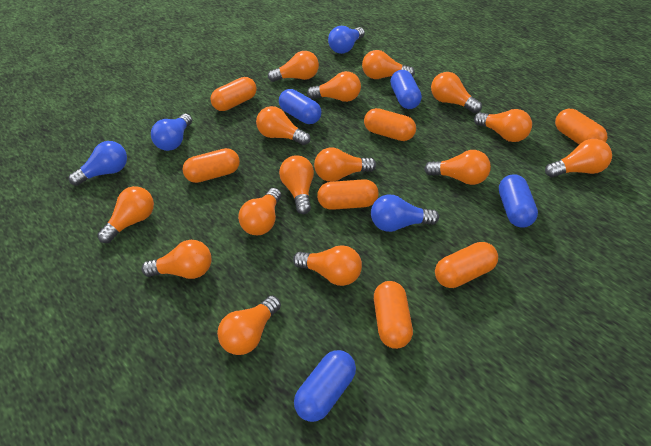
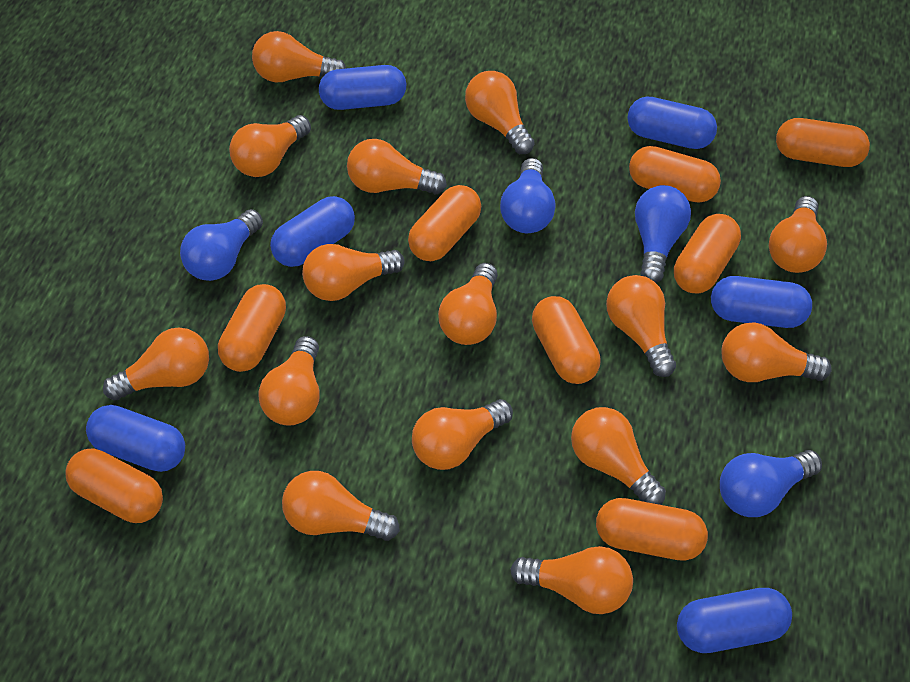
blue capsule: [279,89,321,124] [294,350,356,422] [390,70,422,109] [499,174,538,228] = 4 -> [86,405,185,472] [270,196,355,267] [319,65,406,110] [627,96,717,149] [677,588,792,653] [711,276,812,328] = 6
orange capsule: [183,148,240,183] [210,77,257,111] [317,179,379,210] [364,108,416,141] [374,281,413,349] [435,242,498,288] [555,109,607,144] = 7 -> [65,449,163,523] [218,284,286,372] [408,185,481,261] [532,296,601,384] [596,498,708,561] [629,146,721,203] [674,214,741,294] [776,118,870,167] = 8

